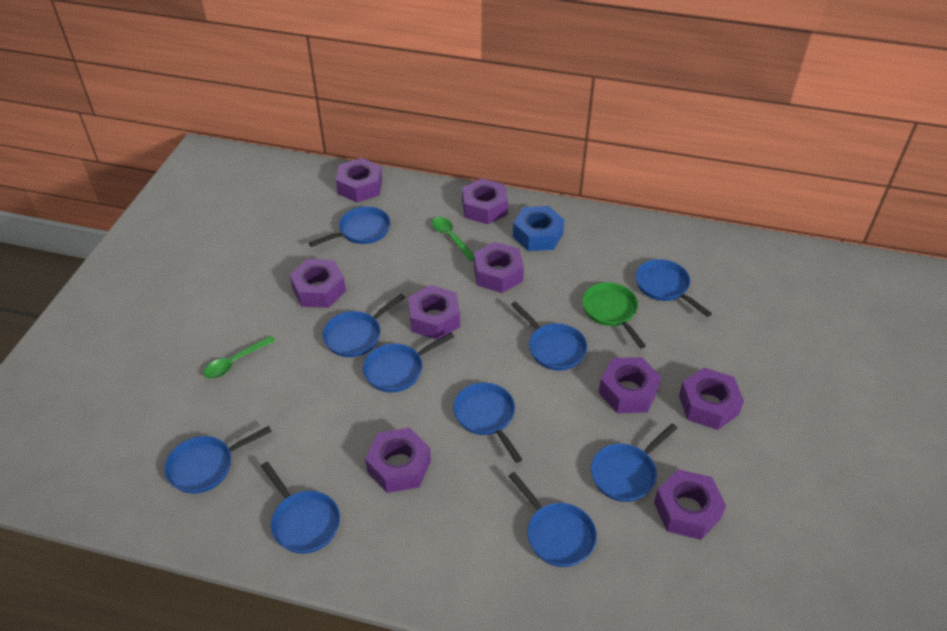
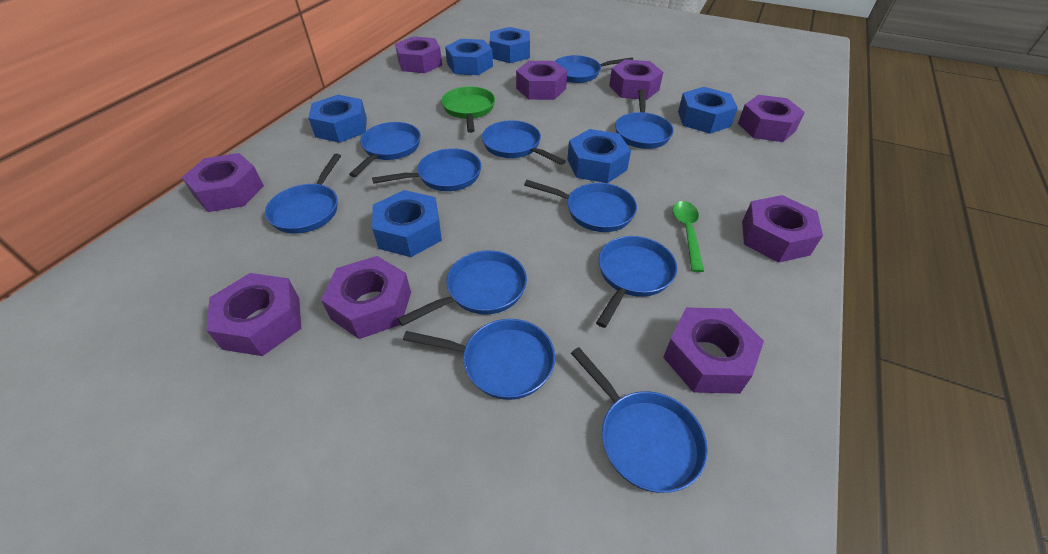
blue nut: [513,206,565,251] = 1 -> [308,95,367,143] [372,190,442,257] [445,39,493,75] [490,27,530,63] [567,129,631,183] [678,87,738,134] = 6
blue pan: [165,426,272,494] [261,462,340,554] [309,207,390,247] [323,294,405,357] [363,332,454,392] [453,383,522,463] [509,472,597,567] [511,301,588,371] [591,423,677,502] [635,259,712,317] = 10 -> [265,154,341,234] [349,122,421,177] [372,148,481,191] [398,250,527,326] [403,319,555,400] [482,120,566,165] [524,180,637,232] [555,55,633,83] [571,347,708,493] [596,236,677,328] [615,89,674,149] = 11
green spoon: [204,335,275,379] [432,217,474,261] = 2 -> [673,201,704,272] = 1

